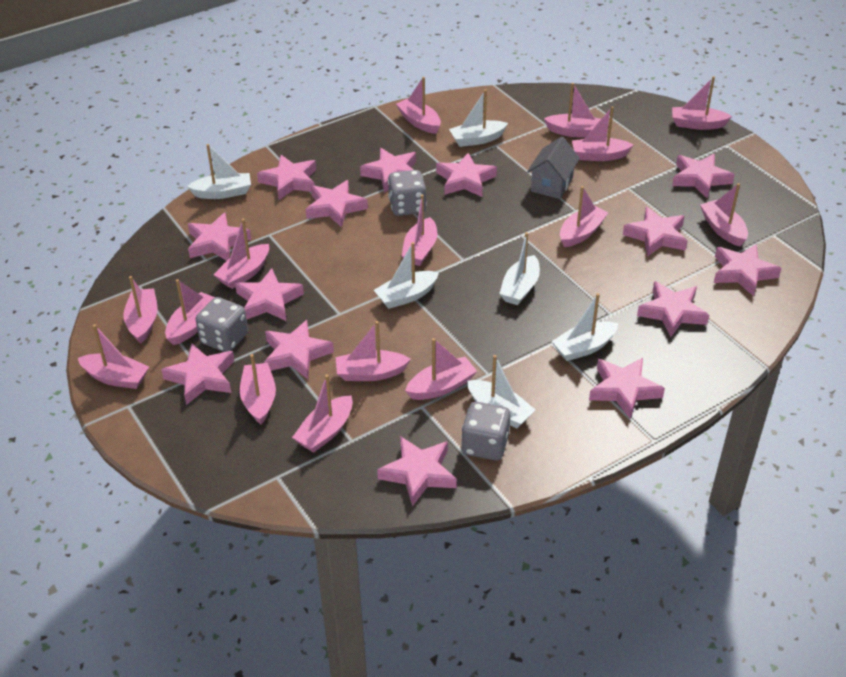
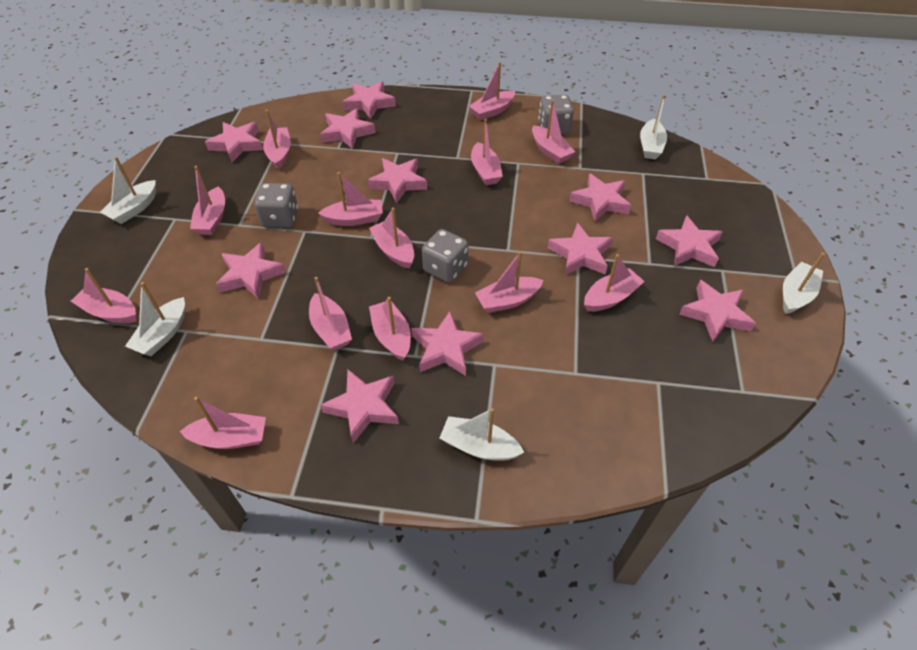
grey house: [527,137,580,199] = 1 -> none = 0
pink boat: [78,324,149,389] [123,276,158,344] [165,279,215,345] [213,219,269,289] [240,354,276,424] [292,374,353,452] [336,321,411,381] [396,77,441,134] [402,194,437,266] [405,338,477,400] [544,83,601,138] [560,186,608,247] [572,107,633,161] [672,76,732,130] [700,183,748,247] = 15 -> [71,268,136,323] [180,397,266,449] [190,166,225,235] [263,110,291,170] [309,277,352,350] [318,172,383,226] [369,208,414,269] [369,297,411,361] [469,62,515,120] [471,119,503,185] [475,251,544,313] [532,100,575,164] [584,254,645,312] = 13
pink star: [161,343,235,405] [188,213,251,261] [235,268,304,321] [257,155,316,200] [264,320,334,379] [306,180,368,227] [360,148,416,193] [377,436,457,507] [436,153,497,197] [589,358,665,419] [623,207,687,256] [637,281,709,337] [672,154,735,198] [714,244,781,296] = 14 -> [205,122,263,163] [216,242,286,299] [320,108,375,149] [320,370,399,443] [343,81,396,119] [368,158,427,203] [411,311,484,376] [548,223,613,275] [569,173,632,222] [656,215,723,267] [679,280,756,342] = 11
white boat: [187,144,251,199] [374,242,439,309] [449,89,508,147] [467,355,535,428] [499,232,540,305] [552,293,618,361] = 6 -> [100,157,156,224] [125,282,185,356] [440,408,524,461] [640,95,667,160] [783,253,825,314] = 5

